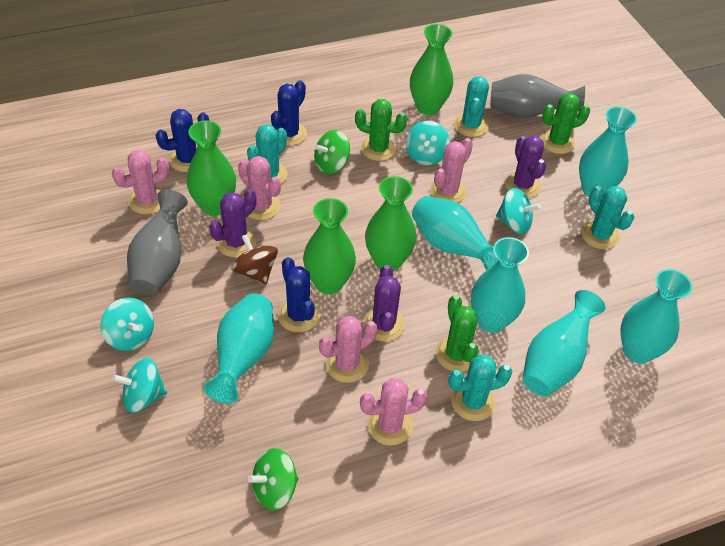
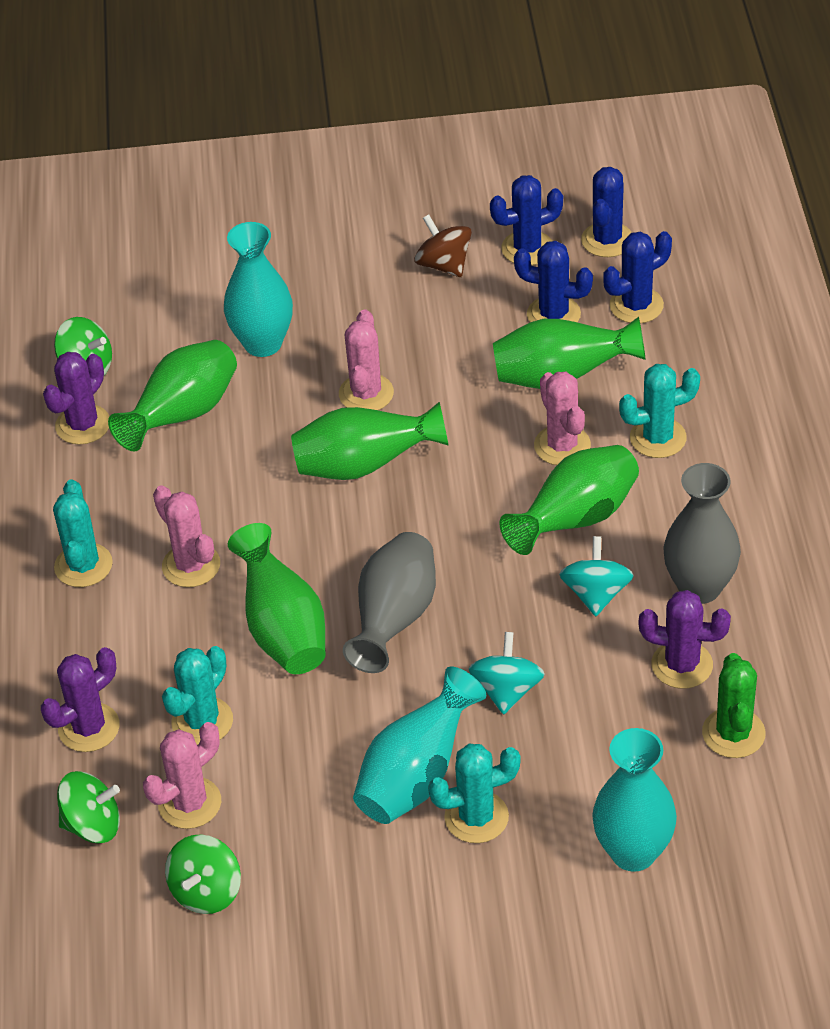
blue cactus: [156,109,209,172] [271,80,307,146] [278,257,320,332] = 3 -> [490,175,563,266] [514,241,593,322] [581,167,632,257] [603,231,672,324] = 4
green cactus: [355,99,407,161] [435,295,478,372] [541,93,590,154] = 3 -> [702,653,766,758] = 1
green spinning top: [248,448,299,510] [314,130,350,174] = 2 -> [54,317,112,375] [57,771,120,843] [165,835,241,914] = 3
green vase: [186,120,236,216] [303,198,356,294] [365,176,416,271] [410,24,453,115] = 4 -> [108,340,237,451] [228,523,326,674] [291,402,449,480] [493,317,646,389] [499,445,639,555] = 5
pink cactus: [112,150,169,214] [238,156,281,220] [319,316,377,383] [360,378,427,446] [430,138,473,203] = 5 -> [143,722,221,829] [153,485,220,587] [339,309,394,410] [534,372,591,465] = 4
turquoise spinning top: [100,298,154,351] [112,358,167,413] [406,121,450,165] [496,188,541,234] = 4 -> [469,632,545,714] [559,536,634,616] = 2
turquoise vase: [203,293,274,404] [412,196,498,270] [471,237,529,333] [522,290,606,396] [579,106,637,197] [620,269,692,364] = 6 -> [224,222,293,357] [353,667,487,824] [592,728,677,872] = 3

